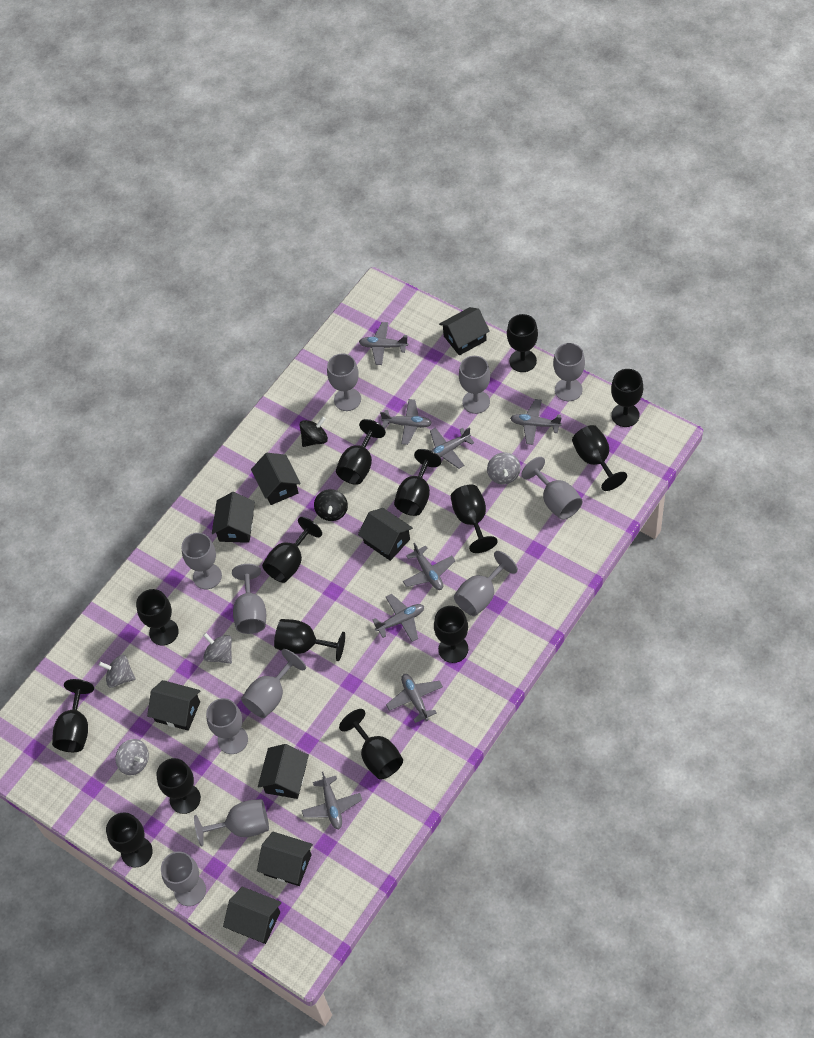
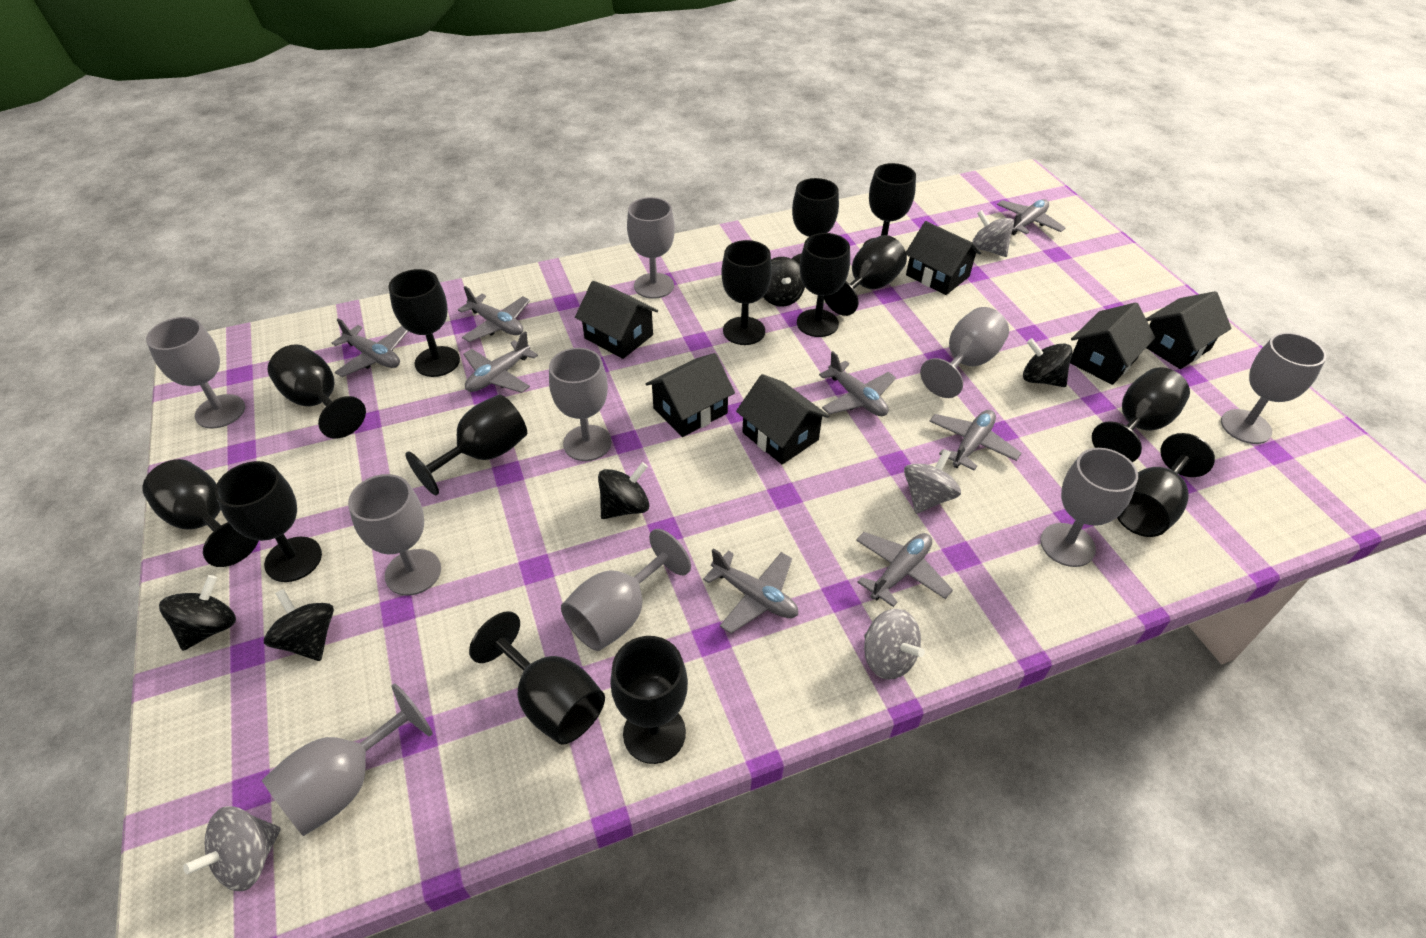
black house: [147,680,200,731] [212,492,255,543] [223,887,282,944] [251,453,301,505] [257,832,313,886] [258,744,309,799] [358,508,413,561] [439,307,490,356] = 8 -> [575,281,658,359] [645,353,735,437] [736,374,829,464] [906,221,981,295] [1070,302,1155,385] [1146,291,1231,369] = 6
black spinning top: [300,417,328,447] [314,489,348,521] = 2 -> [159,575,236,651] [264,589,334,661] [598,462,649,519] [763,257,805,307] [1023,338,1072,387] = 5
grey goblet: [161,852,206,906] [181,533,222,589] [194,799,269,847] [206,698,248,754] [232,564,266,634] [241,649,306,718] [327,353,361,411] [454,551,518,616] [459,356,490,414] [521,457,583,520] [553,343,585,401] = 11 -> [146,317,245,429] [262,684,433,836] [348,474,441,596] [549,348,612,461] [561,529,691,651] [627,197,675,299] [920,307,1009,398] [1040,448,1138,567] [1221,332,1326,444] = 9

